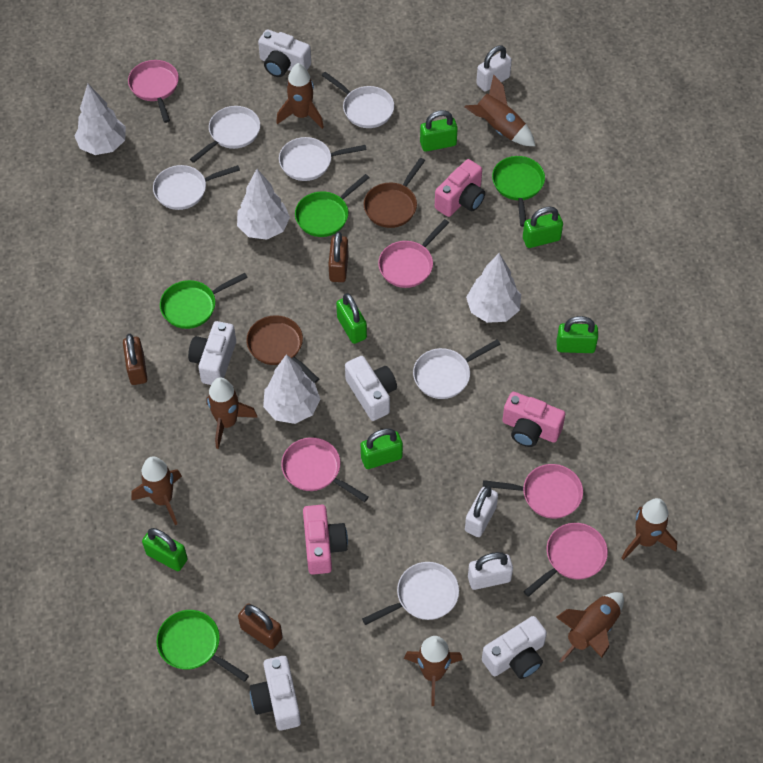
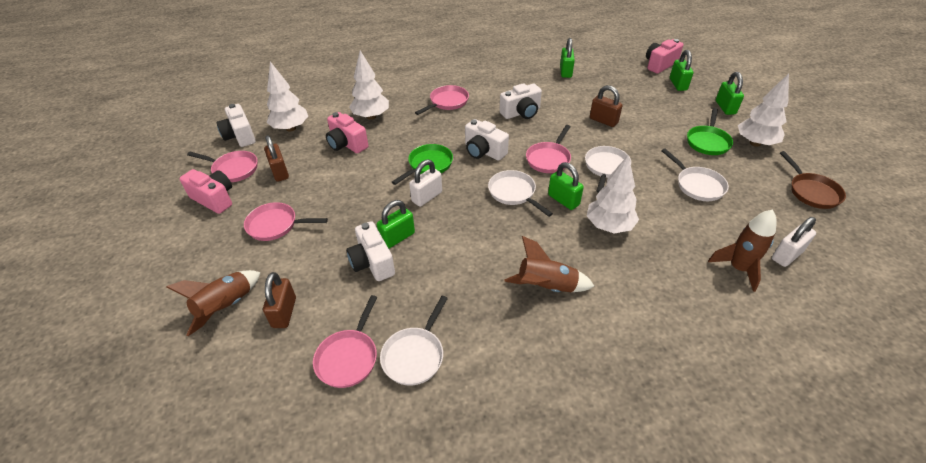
brown pan: [246,315,319,383] [364,158,425,228] = 2 -> [780,151,846,209] = 1
brown rocket: [131,456,182,525] [206,378,258,449] [276,63,324,129] [404,636,463,706] [465,74,535,146] [556,592,624,663] [622,498,677,560] = 7 -> [166,270,261,336] [504,236,595,292] [708,209,777,292] = 3
green padlock: [142,528,188,571] [336,293,367,344] [361,428,403,469] [420,110,458,152] [523,206,563,248] [557,316,598,353] = 6 -> [377,200,415,248] [548,162,584,210] [560,38,575,78] [670,50,693,91] [716,72,744,115] = 5
green pan: [157,610,249,682] [160,273,248,329] [295,174,370,237] [492,156,545,227] = 4 -> [392,144,453,185] [687,108,733,155] = 2
white camera: [188,321,236,385] [250,656,301,730] [258,29,311,77] [345,356,397,421] [482,616,547,679] = 5 -> [216,104,256,147] [346,221,395,281] [465,119,509,161] [500,83,542,119] = 4
white padlock: [465,486,498,537] [468,552,513,590] [476,45,512,92] = 3 -> [409,160,442,207] [772,217,816,267] = 2
white pan: [153,165,240,210] [190,106,260,163] [279,137,366,181] [322,72,394,128] [362,562,459,625] [413,339,501,399] = 6 -> [380,296,448,386] [488,170,553,217] [585,146,631,193] [661,148,729,201] = 4

